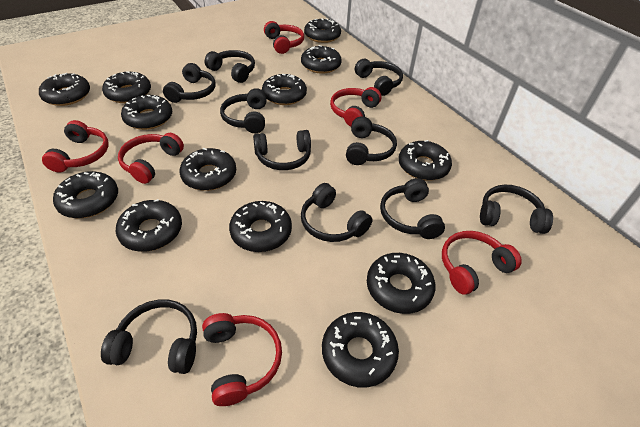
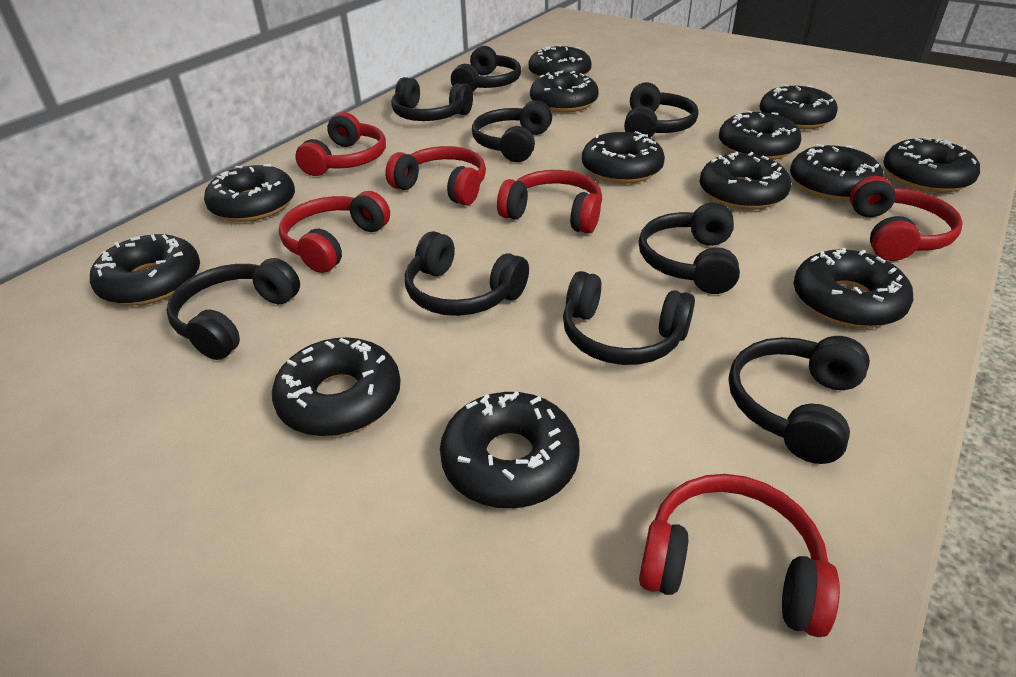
black headphones: [101,300,197,374] [163,63,216,103] [205,50,255,83] [220,88,267,133] [253,130,311,170] [301,183,373,242] [346,116,397,165] [355,59,403,96] [380,178,445,239] [480,184,553,234] = 10 -> [166,258,300,360] [391,77,473,121] [405,231,529,316] [451,46,521,92] [472,100,552,162] [563,271,695,365] [624,82,699,138] [639,202,740,294] [729,336,870,464] = 9

